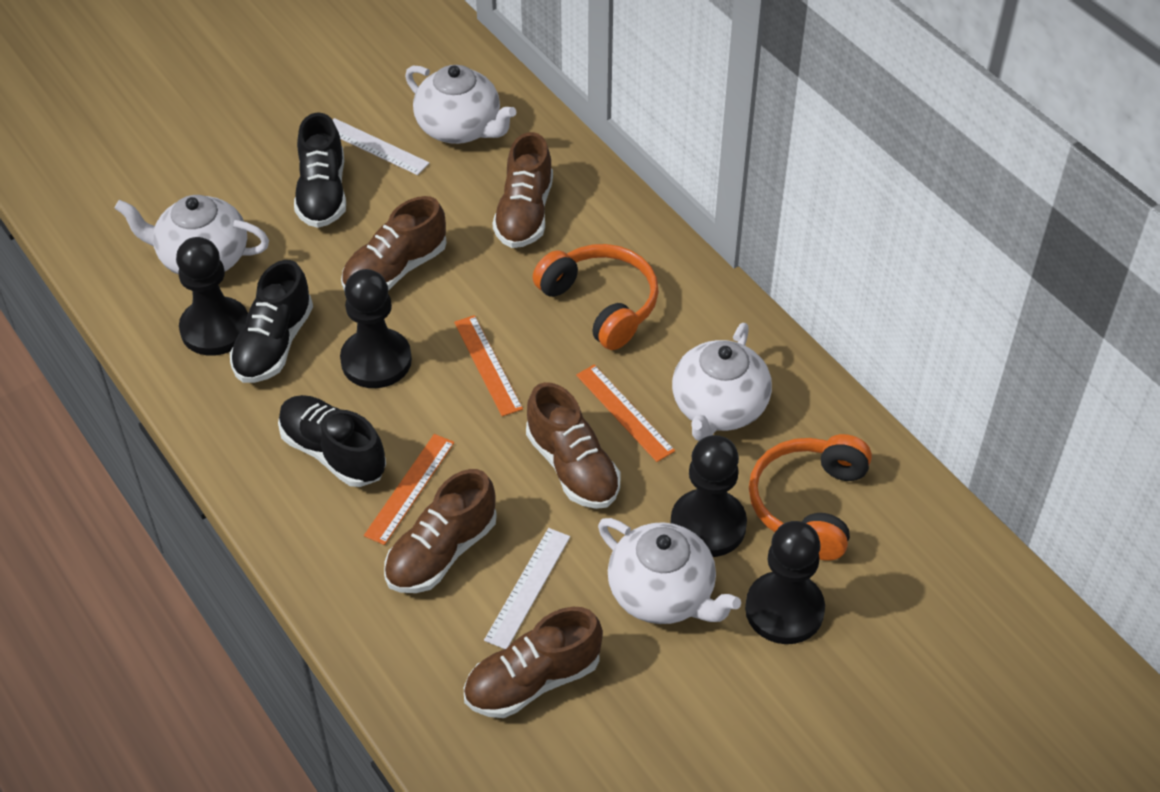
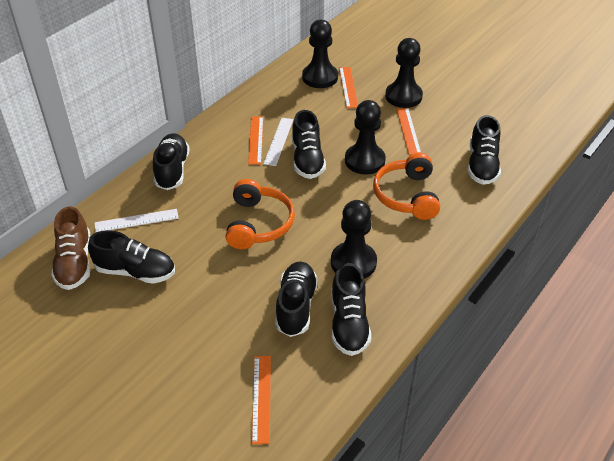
black shoe: [230,260,313,383] [278,395,386,487] [294,112,346,228] = 3 -> [88,230,175,284] [153,133,190,190] [275,262,318,337] [292,110,326,179] [331,263,371,356] [468,115,501,185] = 6
brown shoe: [341,196,447,291] [384,469,497,593] [464,607,603,718] [493,132,553,248] [526,382,621,509] = 5 -> [51,206,90,290] = 1
orange ruler: [364,434,454,545] [454,315,523,416] [576,365,675,462] = 3 -> [248,117,263,164] [252,356,271,444] [339,67,358,108] [397,108,421,155] = 4
white teapot: [114,195,269,275] [405,65,516,144] [598,518,741,624] [672,323,772,441] = 4 -> none = 0

